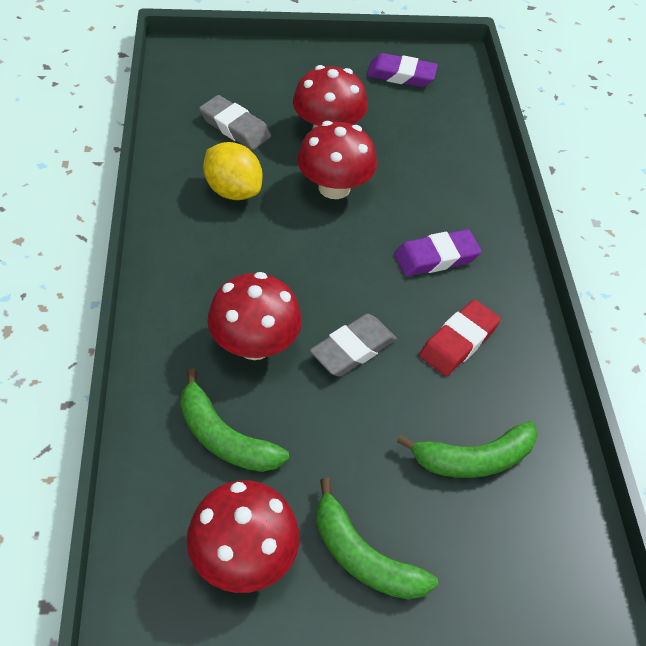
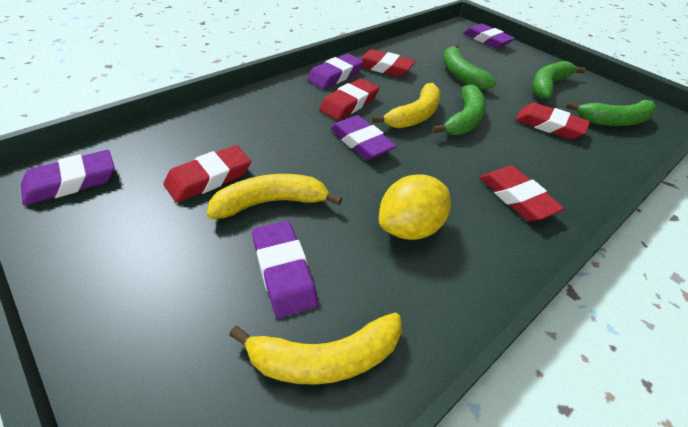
green banana: [180,368,289,472] [316,478,438,600] [397,421,538,478] = 3 -> [432,84,486,135] [443,44,497,90] [532,61,586,99] [566,100,657,126] = 4
grey eraser: [199,95,271,150] [310,314,397,377] = 2 -> none = 0
purple eraser: [367,53,438,87] [394,229,482,276] = 2 -> [21,150,115,205] [252,221,318,318] [307,54,364,89] [330,115,396,160] [463,23,515,48] = 5
red eraser: [419,300,501,376] = 1 -> [163,145,251,203] [319,78,379,120] [360,49,415,77] [480,166,565,221] [515,103,590,139] = 5
red mushroom: [187,481,300,593] [208,272,302,360] [293,65,368,129] [297,121,377,199] = 4 -> none = 0
yellow banana: none = 0 -> [207,174,342,219] [229,313,402,385] [372,83,441,128] = 3

